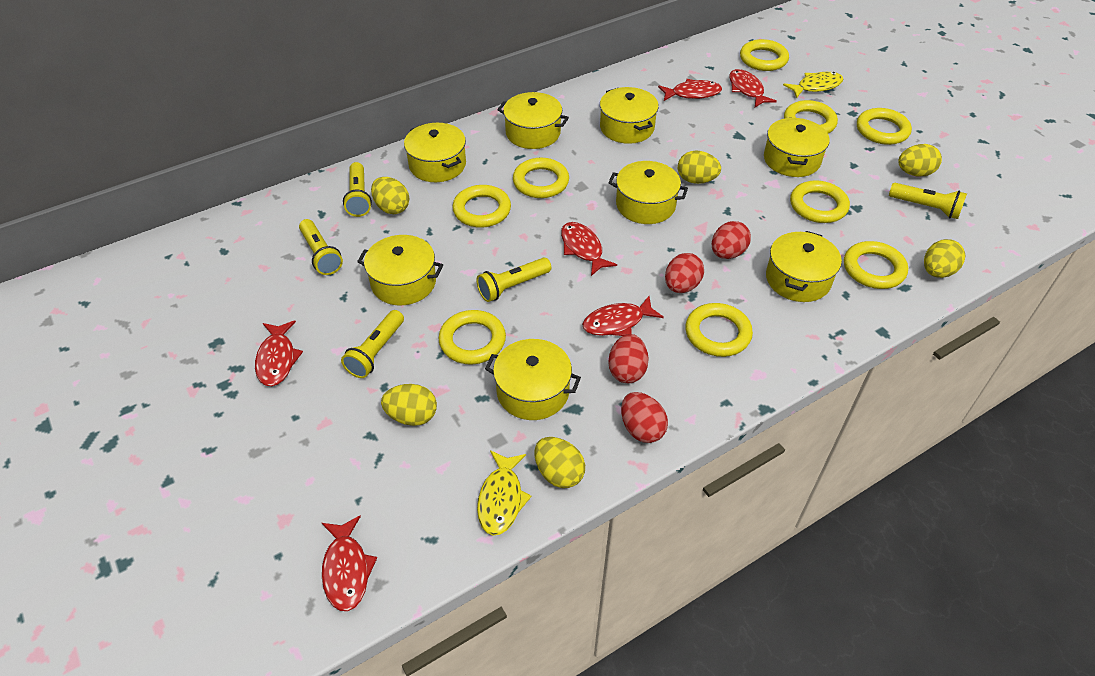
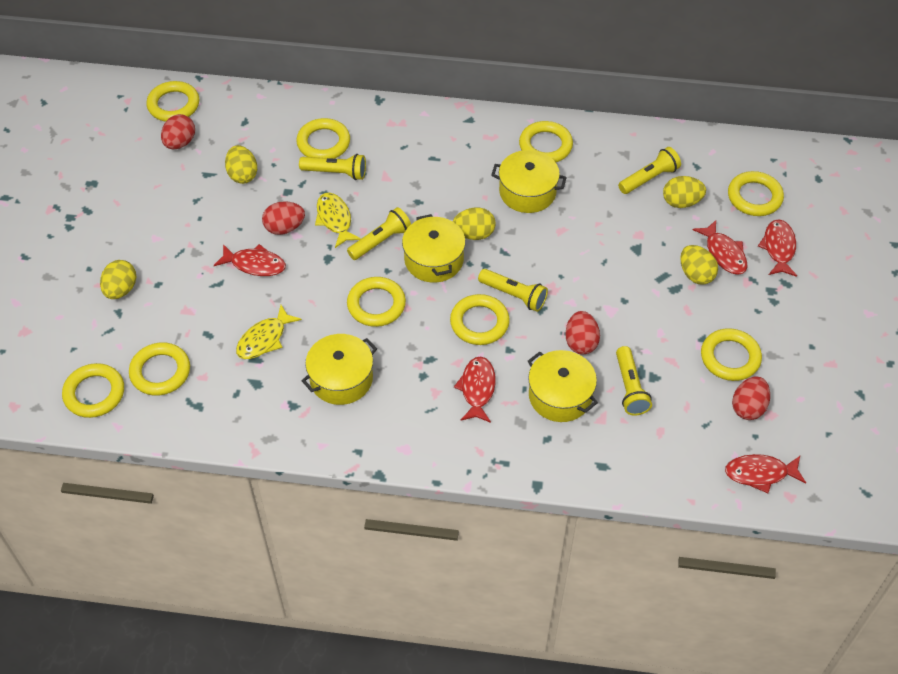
red fish: [255,320,303,386] [322,516,377,611] [561,222,617,276] [582,296,664,336] [658,79,722,101] [729,69,777,107] = 6 -> [214,244,286,276] [454,357,496,423] [693,220,748,275] [725,454,806,493] [758,219,797,277] = 5
yellow egg: [371,177,409,214] [381,384,437,426] [535,437,585,488] [678,151,721,184] [898,144,942,177] [924,239,965,278] = 6 -> [100,260,136,299] [225,145,257,184] [453,208,495,240] [663,176,706,208] [680,245,718,285] = 5
yellow pot: [357,235,443,306] [404,123,466,182] [485,339,581,420] [497,92,569,149] [600,87,659,144] [608,161,688,224] [764,117,830,177] [766,231,842,302] = 8 -> [302,334,377,405] [402,214,466,283] [491,150,567,213] [528,350,598,422] = 4

